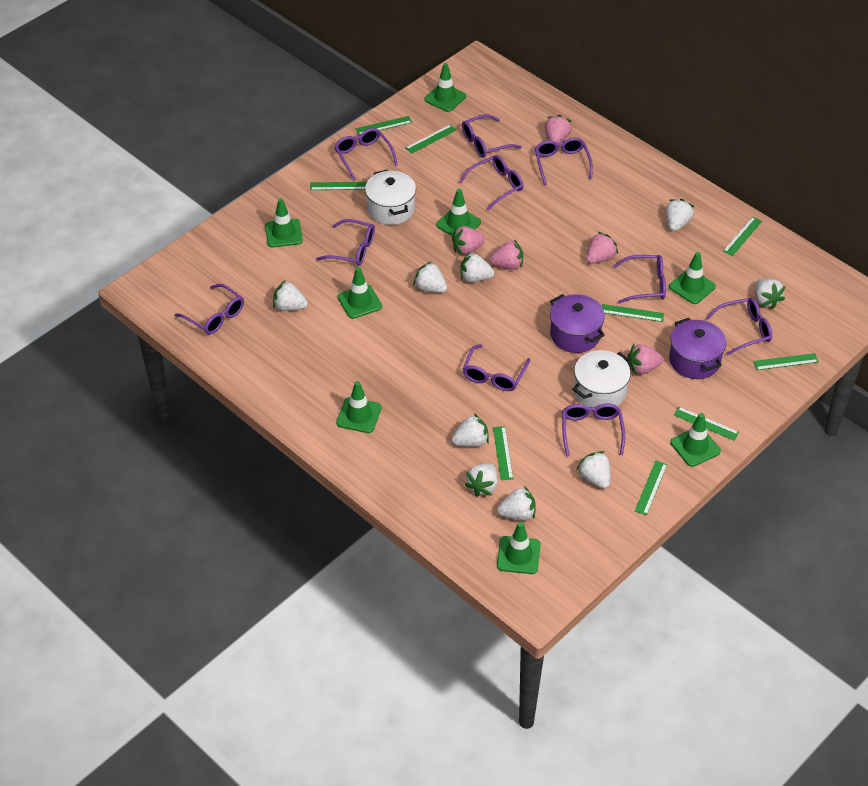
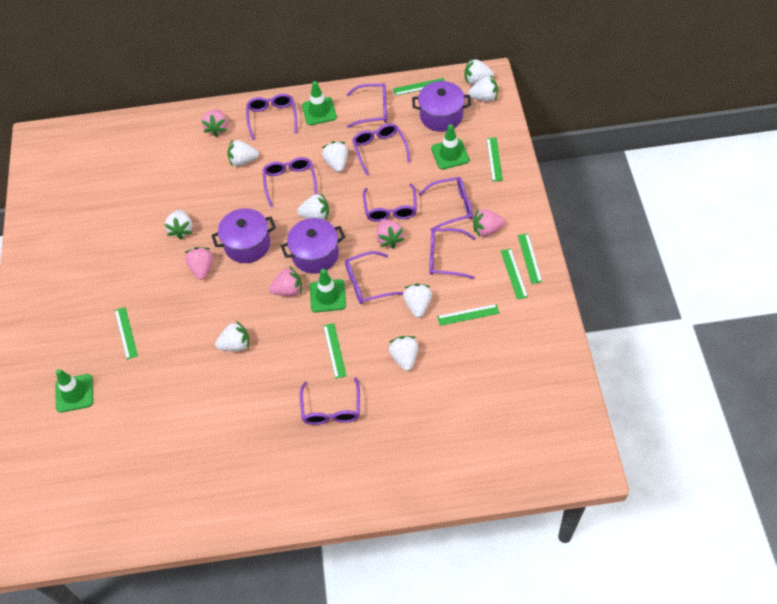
green ruler: [310,182,367,190] [356,116,412,135] [406,125,456,154] [493,426,513,480] [602,304,664,322] [635,461,668,515] [674,407,739,441] [723,217,762,256] [753,353,819,370] = 9 -> [114,307,138,360] [323,323,347,379] [393,78,445,96] [437,304,500,326] [486,138,503,181] [501,249,528,300] [518,234,542,284] = 7
green traffic cone: [265,199,303,247] [336,381,382,433] [338,267,382,319] [425,63,466,112] [436,189,481,236] [497,522,541,574] [669,252,716,304] [670,413,721,467] = 8 -> [55,369,94,413] [302,81,337,125] [310,269,346,312] [431,124,469,170] = 4
purple glasses: [175,284,244,334] [316,219,375,266] [335,128,398,180] [460,155,523,210] [462,114,522,158] [463,344,530,391] [535,138,593,185] [562,403,625,457] [614,255,666,304] [706,298,772,356] = 10 -> [246,94,297,140] [263,157,317,207] [300,378,360,425] [345,251,404,304] [346,83,387,128] [352,123,410,175] [363,184,417,222] [419,177,473,230] [429,228,475,279] = 9
purple pot: [550,294,605,353] [669,318,726,379] = 2 -> [212,208,276,263] [281,218,345,274] [412,81,471,132] = 3
white pot: [365,169,416,225] [572,350,631,408] = 2 -> none = 0

